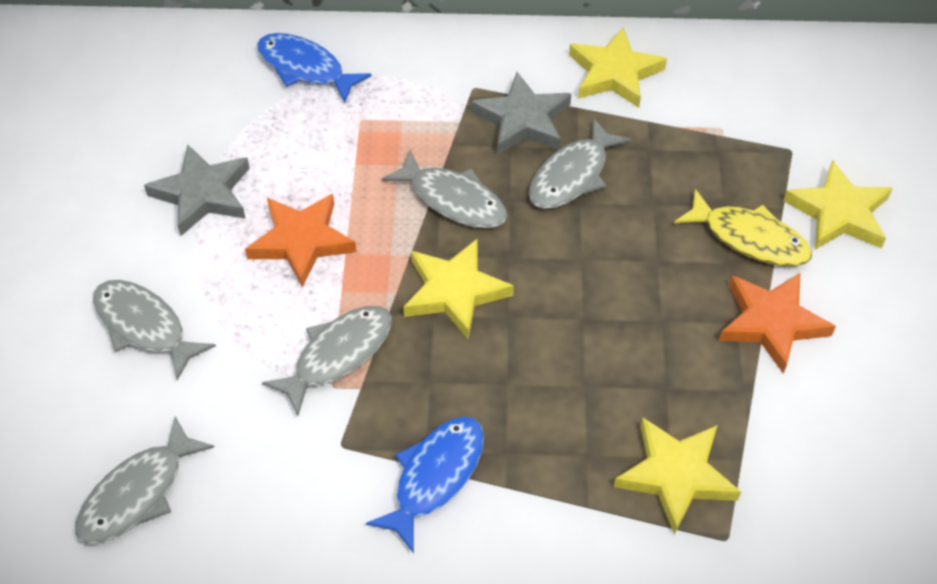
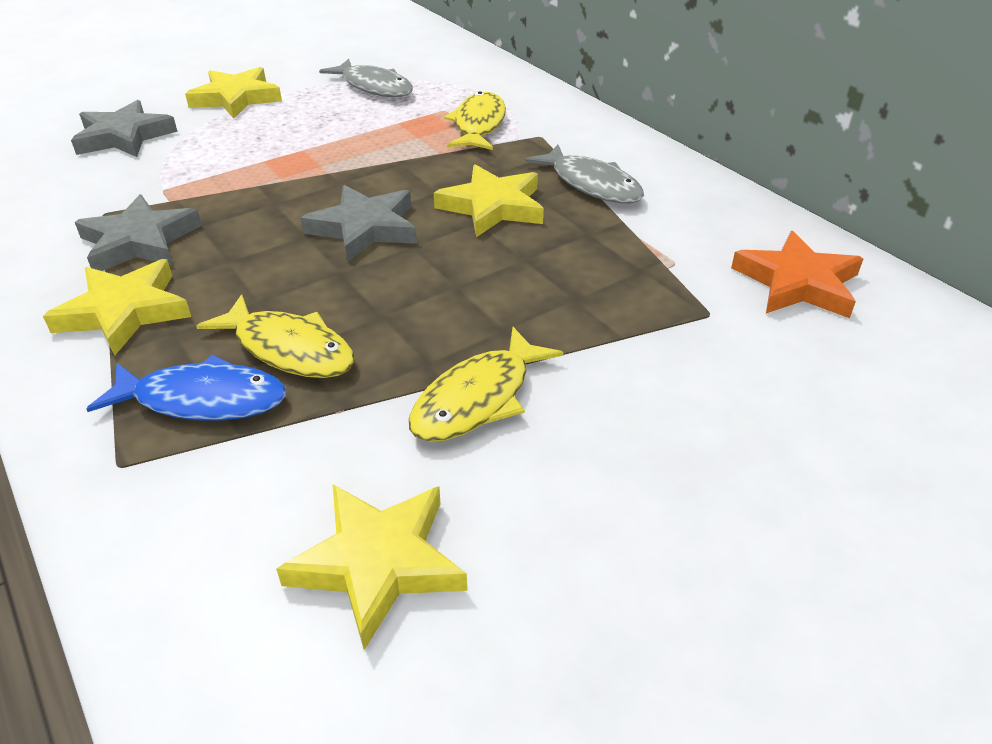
blue fish: [257,33,372,103] [366,416,484,553] = 2 -> [87,355,286,421] = 1
grey fish: [75,416,214,545] [93,280,216,380] [262,306,392,416] [382,150,507,228] [529,118,632,209] = 5 -> [319,59,413,97] [525,145,644,203] = 2
grey star: [144,144,250,236] [471,72,571,155] = 2 -> [71,100,178,157] [75,195,202,271] [301,185,417,262] = 3
orange star: [245,194,357,288] [719,272,836,374] = 2 -> [731,231,863,318] = 1
yellow fish: [674,189,812,267] = 1 -> [196,294,355,378] [409,327,564,442] [444,92,506,150] = 3

